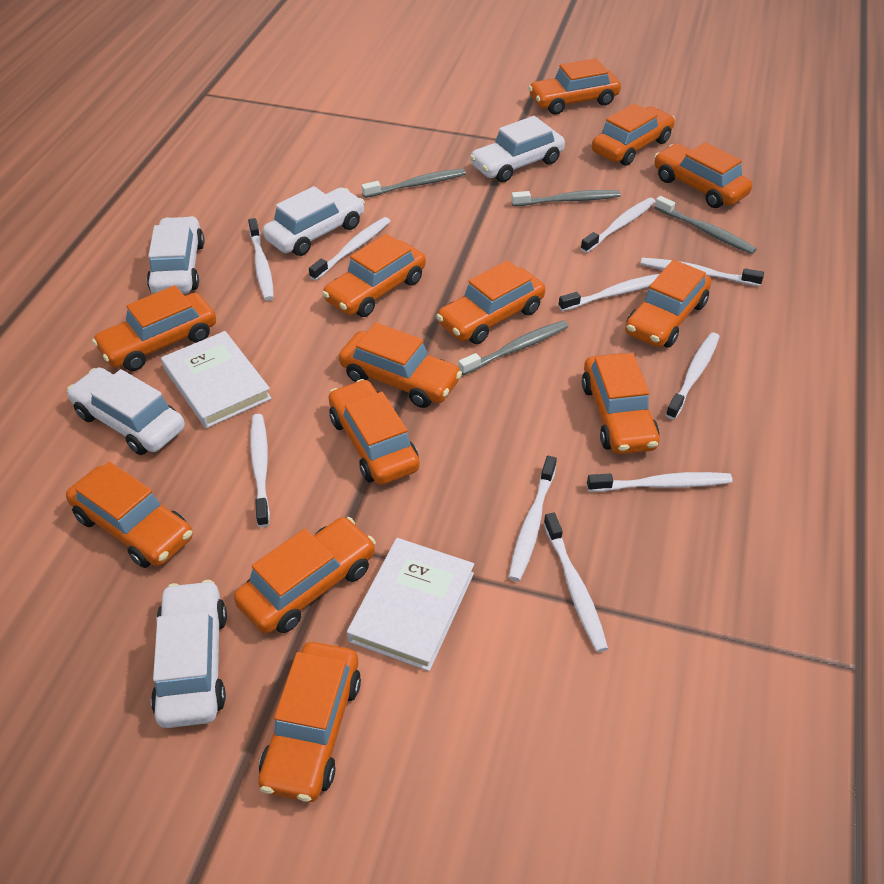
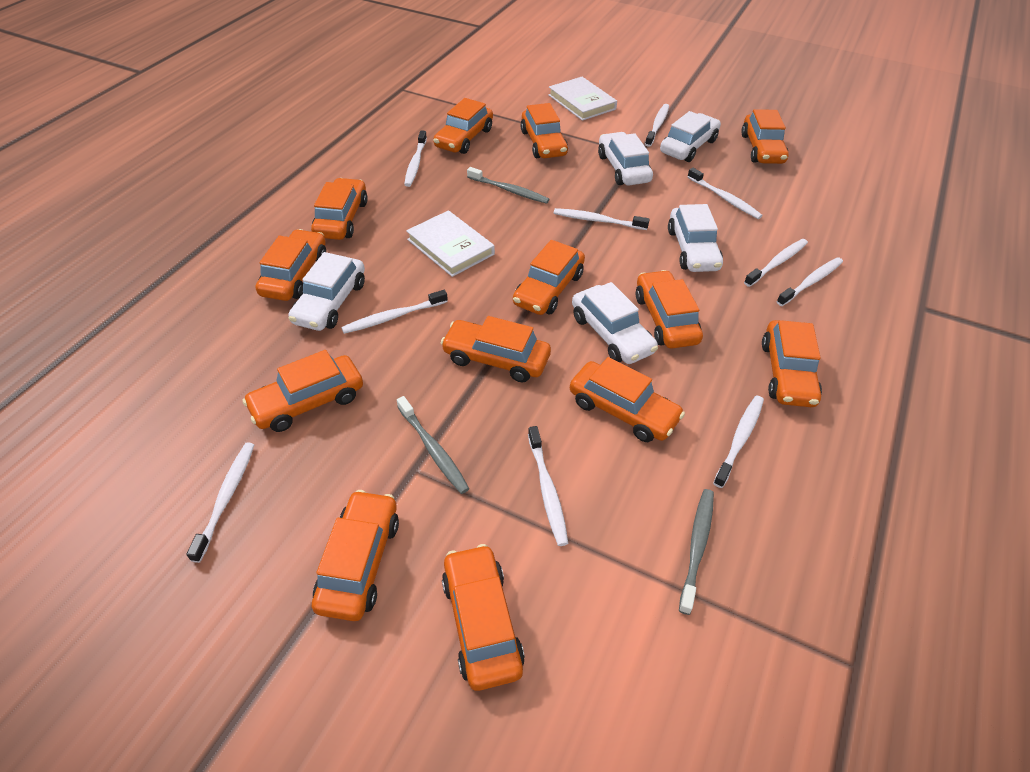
grey toothbrush: [362,169,466,198] [458,320,569,375] [511,190,621,206] [655,196,757,254] = 4 -> [397,396,469,494] [467,167,550,204] [679,489,714,615] = 3

